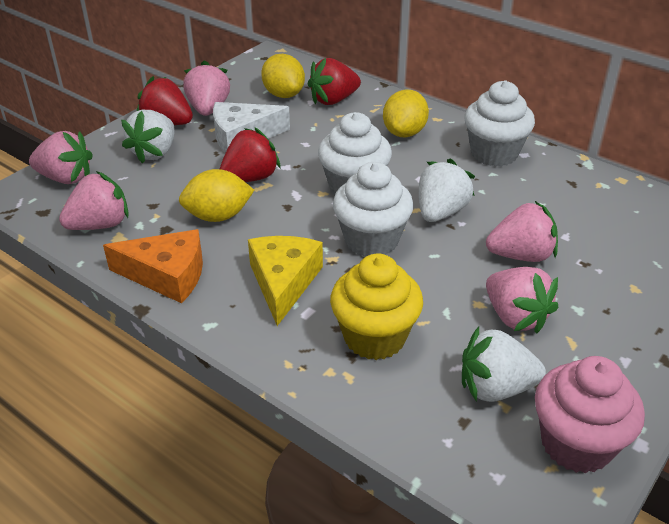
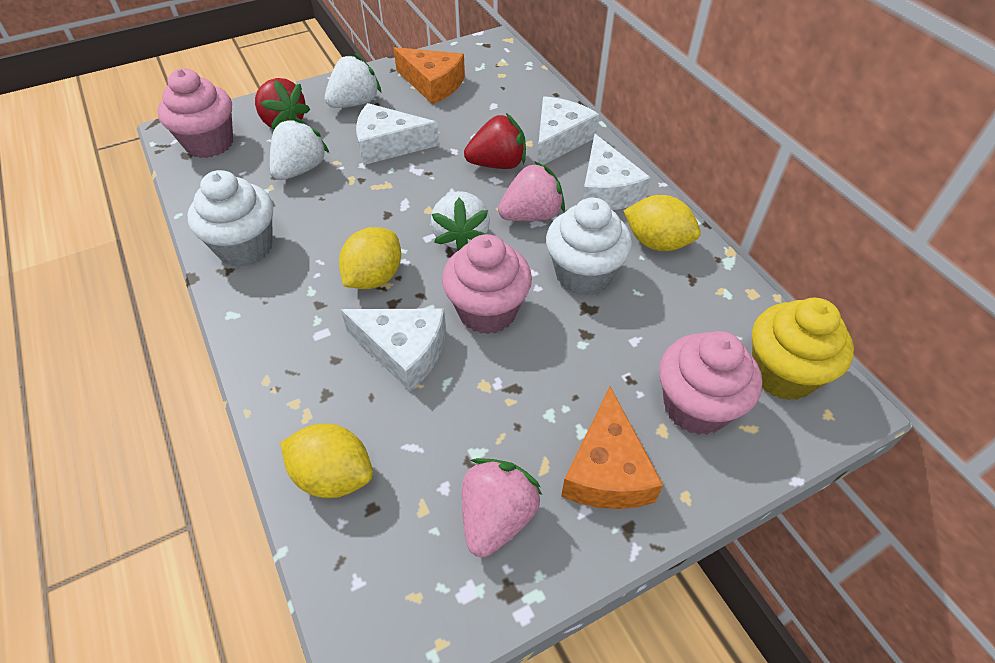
orange cheese: [103,229,203,303] = 1 -> [394,47,465,104] [561,386,663,509] = 2
pink cupcake: [535,356,645,474] = 1 -> [157,69,233,158] [442,234,532,334] [659,331,762,435] = 3
pink strawberry: [29,131,93,184] [59,171,129,230] [183,61,230,116] [486,201,558,262] [486,267,558,334] = 5 -> [462,458,542,557] [498,161,565,221] = 2
red strawberry: [137,76,193,125] [220,127,281,182] [308,58,361,105] = 3 -> [255,78,310,129] [464,113,526,169] = 2
white cheese: [213,102,290,153] = 1 -> [340,308,446,392] [356,103,439,165] [537,96,600,165] [583,134,651,210] = 4
white cupcake: [318,112,392,195] [333,162,414,257] [465,80,535,167] = 3 -> [188,170,273,267] [546,198,632,295] = 2
yellow cheese: [248,236,323,326] = 1 -> none = 0

